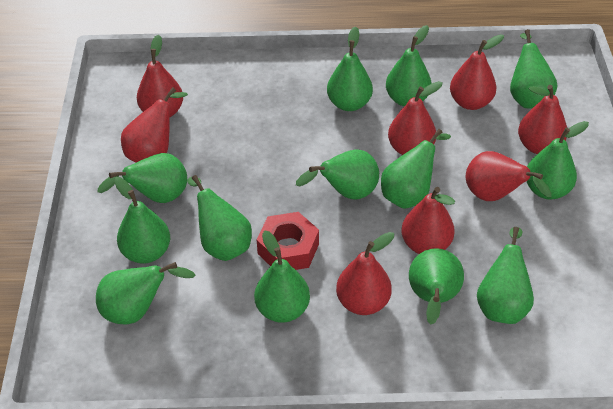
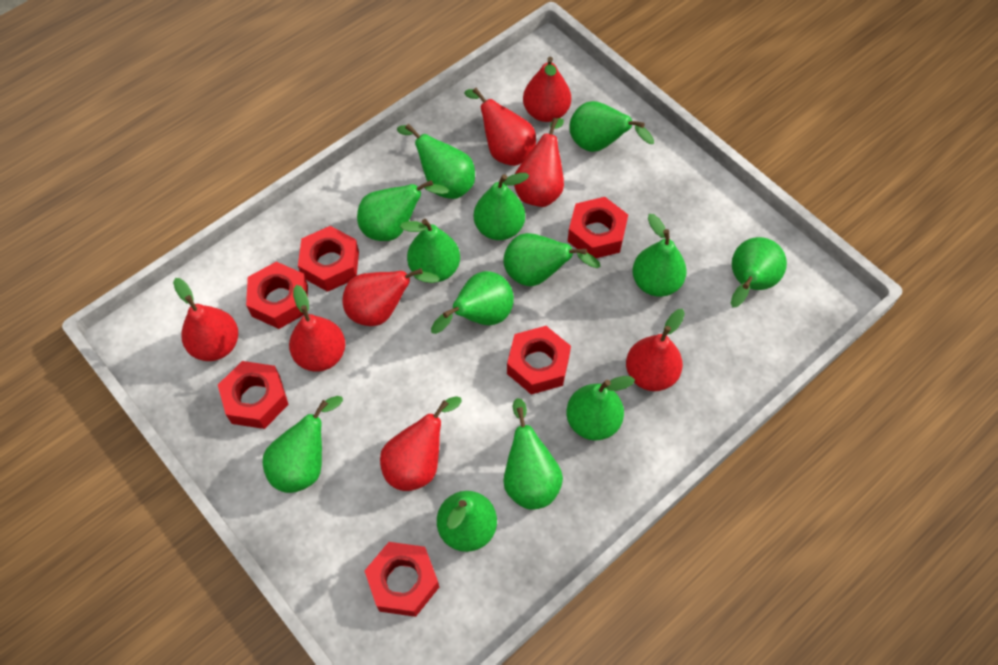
red nut: [257,212,319,270] = 1 -> [218,361,289,429] [246,262,308,329] [298,226,359,292] [365,542,439,617] [507,326,571,395] [568,197,628,258] = 6

